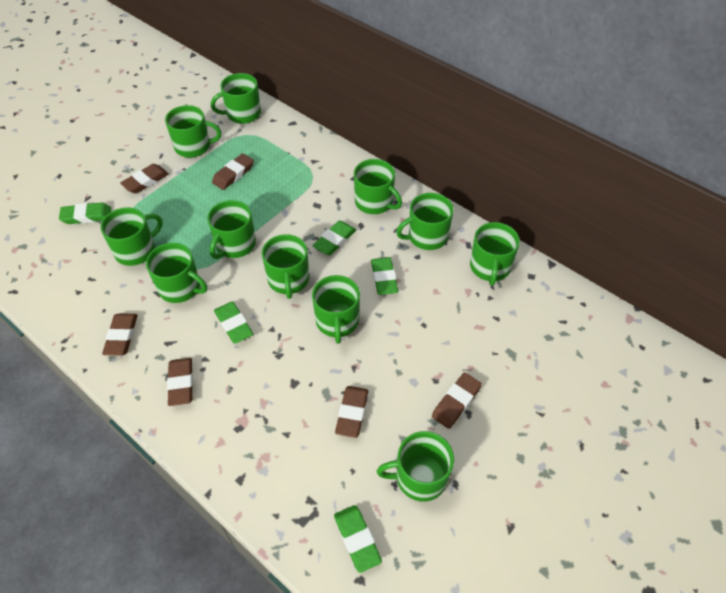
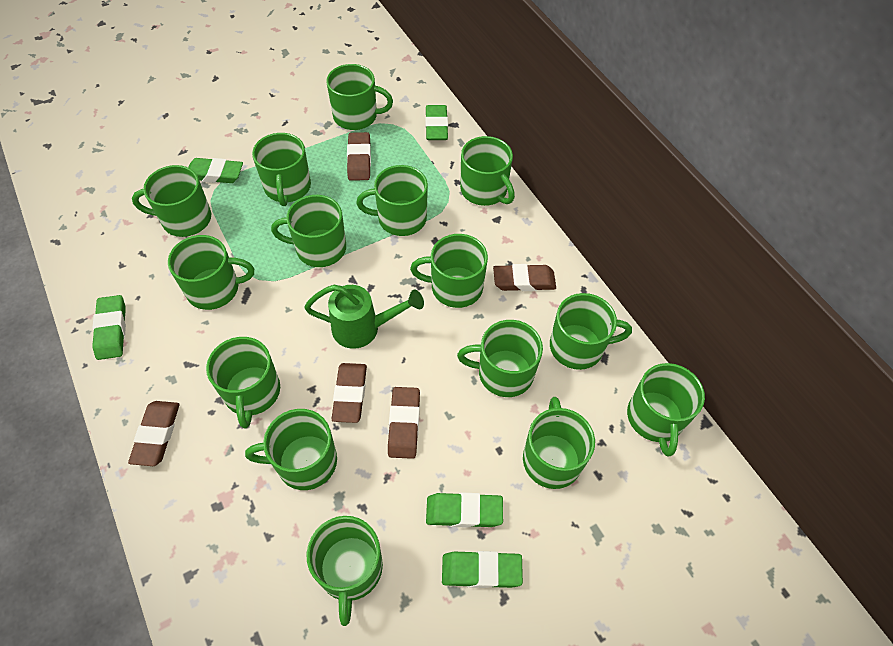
brown eraser: [102,313,138,356] [120,164,169,194] [167,358,193,406] [212,153,254,190] [335,386,368,438] [432,372,482,429] = 6 -> [128,401,180,466] [331,363,367,423] [347,132,371,181] [388,387,420,459] [493,264,556,291] = 5
green mug: [100,207,163,266] [146,243,207,303] [165,105,221,158] [207,200,256,259] [211,73,261,124] [262,234,309,299] [312,275,360,344] [354,159,402,214] [377,431,454,502] [396,193,454,250] [470,222,520,285] = 11 -> [132,165,211,237] [168,235,254,310] [206,337,280,429] [245,409,337,490] [252,133,311,206] [271,195,346,267] [306,516,383,626] [326,64,393,130] [356,165,428,236] [410,234,488,308] [457,320,543,397] [460,136,515,206] [523,397,595,489] [550,293,632,370] [627,363,705,457] = 15
green watering can: none = 0 -> [304,285,424,349] = 1

